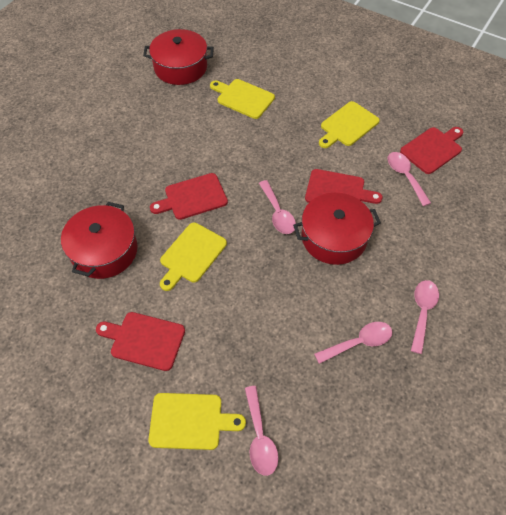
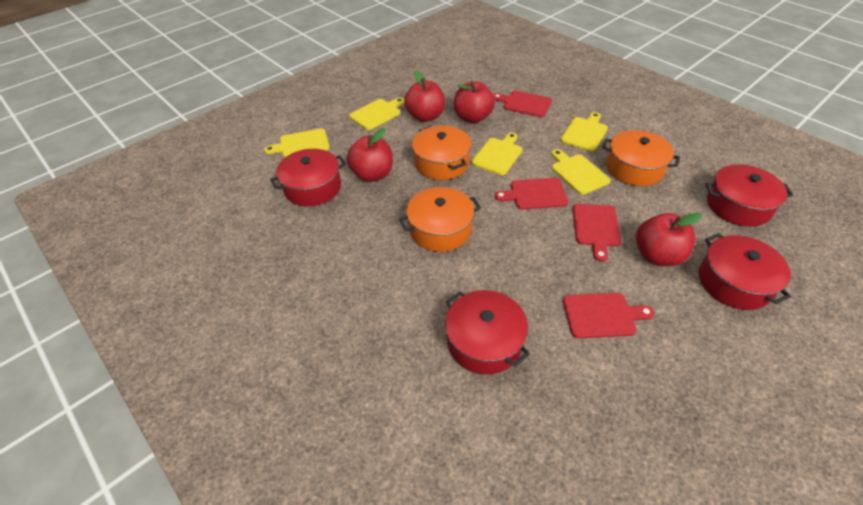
orange pot: none = 0 -> [399,187,481,252] [412,125,472,180] [602,130,680,186] = 3
pink spoon: [245,386,278,476] [259,180,296,234] [314,322,392,364] [388,152,431,206] [411,280,439,354] = 5 -> none = 0
red apple: none = 0 -> [347,128,393,182] [404,70,445,122] [454,81,495,123] [636,213,702,266] = 4
red pot: [61,202,137,279] [143,29,214,85] [293,193,381,265] = 3 -> [270,149,346,206] [445,290,530,375] [699,233,791,310] [705,164,793,227] = 4
yellow cutting board: [148,393,246,450] [160,222,227,291] [210,79,275,119] [319,101,380,148] = 4 -> [264,128,330,158] [349,98,405,130] [472,132,522,175] [551,149,611,195] [560,112,608,151] = 5

